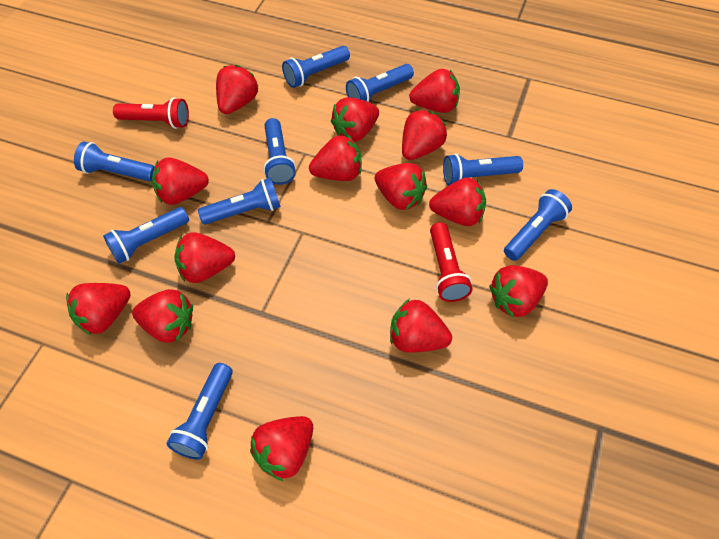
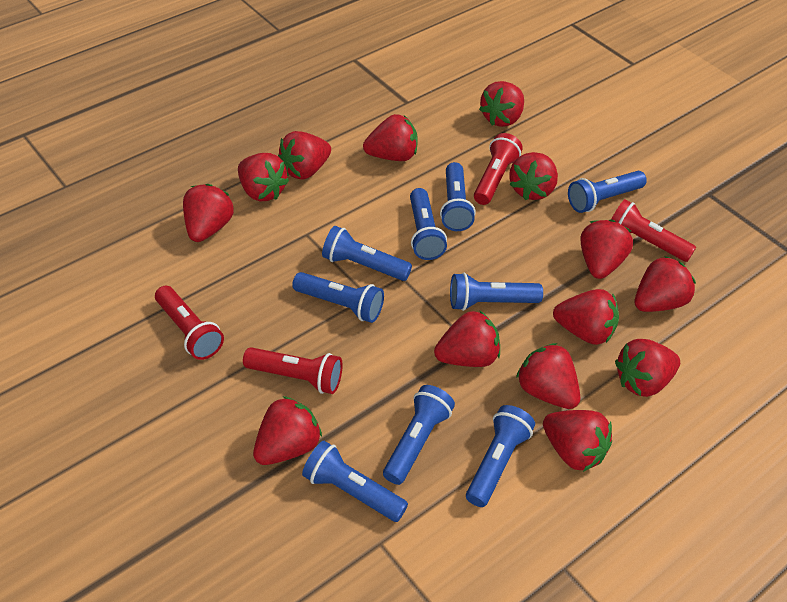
red flashlight: [113,97,189,129] [430,222,472,302] = 2 -> [155,286,224,360] [243,347,342,394] [474,133,523,205] [611,199,696,262] = 4

